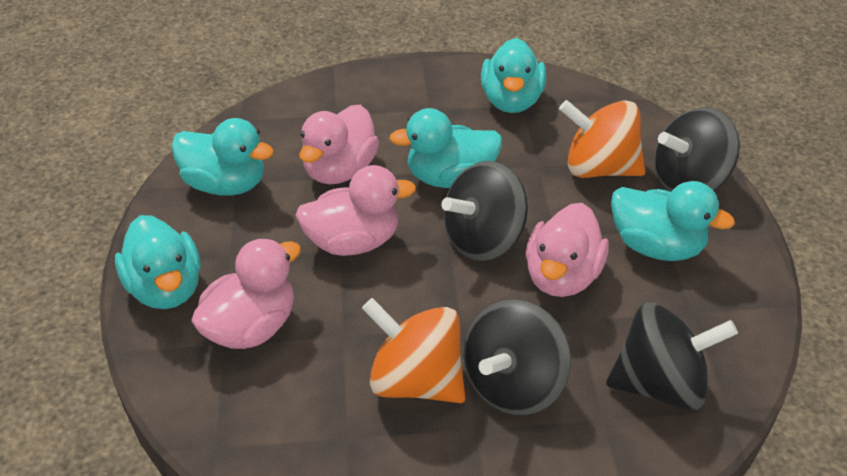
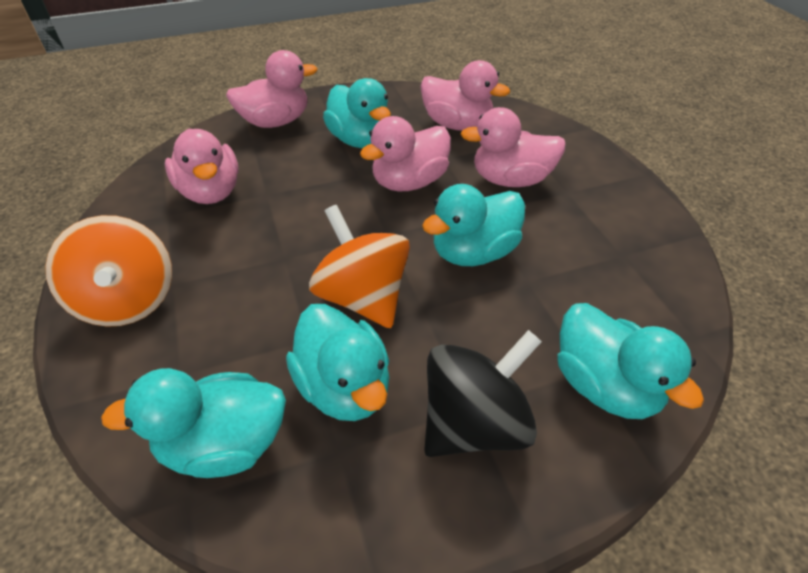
black spinning top: [442,161,528,261] [463,299,571,415] [606,303,738,411] [654,107,740,192] = 4 -> [424,330,542,457] = 1
pink duck: [191,238,301,349] [295,165,416,256] [299,105,379,184] [526,203,609,297] = 4 -> [165,128,238,204] [226,50,318,128] [360,116,451,191] [420,60,510,131] [460,107,566,187] = 5

